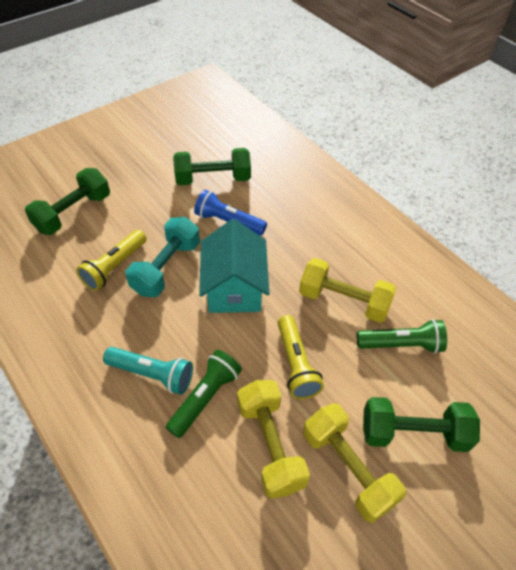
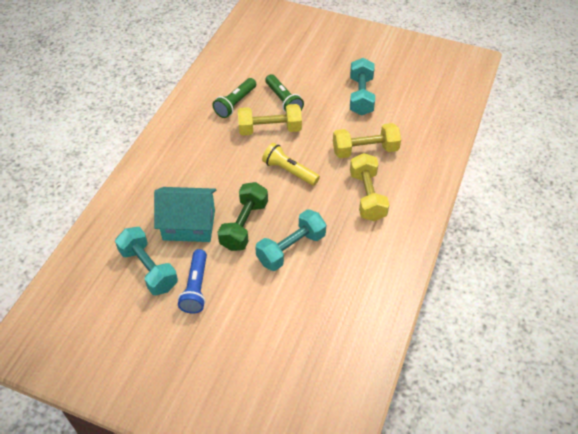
green dumbbell: [25,168,110,235] [173,148,251,185] [363,397,480,452] = 3 -> [218,182,268,251] = 1
turquoise dumbbell: [125,217,200,297] = 1 -> [115,227,178,295] [255,209,326,271] [350,58,375,116] = 3
turquoise flashlight: [103,347,193,395] = 1 -> none = 0
yellow flashlight: [76,230,147,291] [278,315,324,399] = 2 -> [262,143,320,186] = 1

